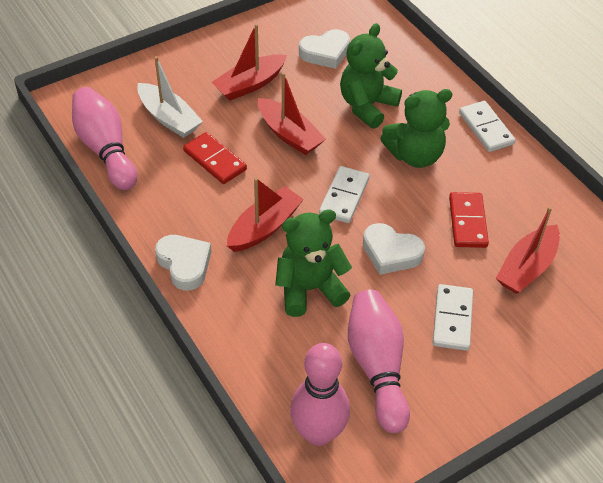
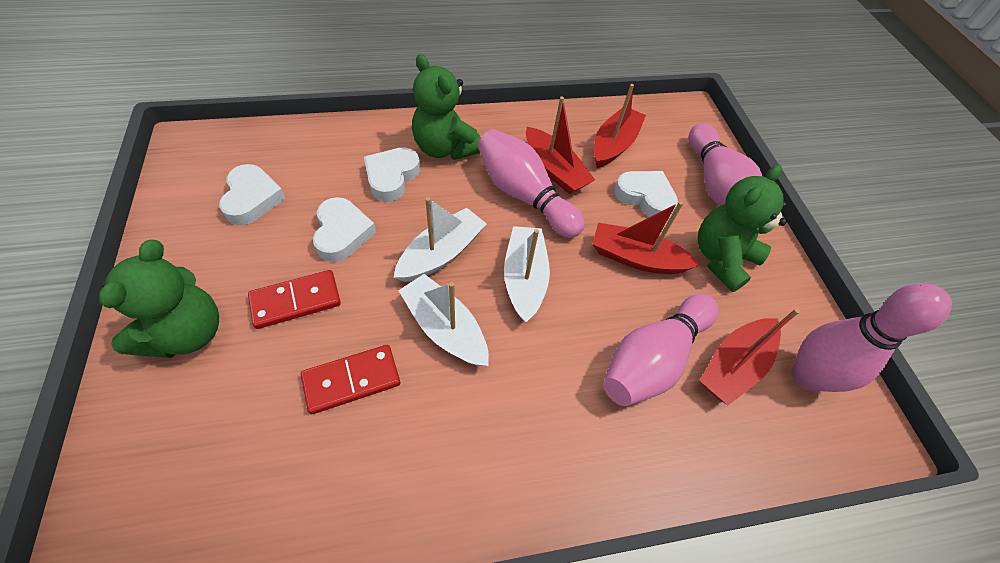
pink bowling pin: [72,87,137,190] [290,343,350,446] [348,290,410,433] = 3 -> [478,129,585,238] [603,294,718,406] [688,123,762,206] [792,283,952,392] = 4
white boat: [137,56,203,138] = 1 -> [394,197,487,282] [399,274,489,366] [504,226,550,322] = 3
white domino: [319,166,370,223] [433,284,473,351] [459,101,515,152] = 3 -> none = 0
white heart: [155,235,211,290] [299,29,350,69] [363,223,425,275] = 3 -> [219,164,286,225] [313,197,376,262] [364,147,420,202] [614,171,678,217] = 4

